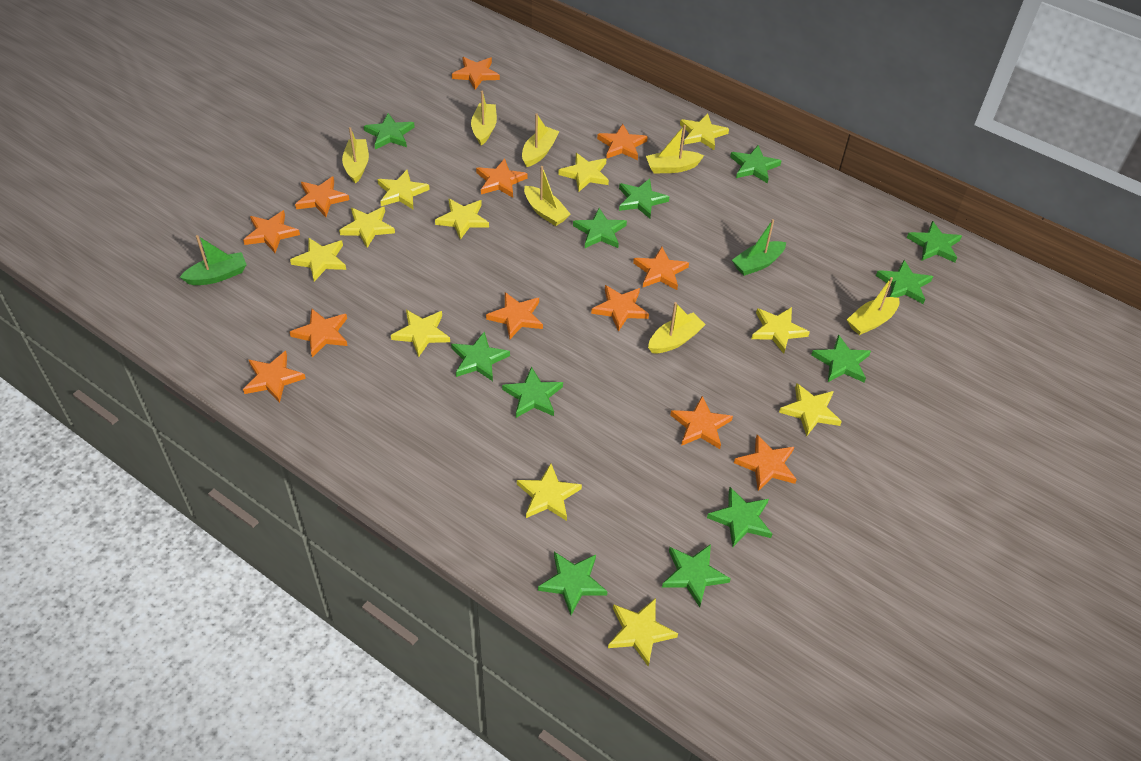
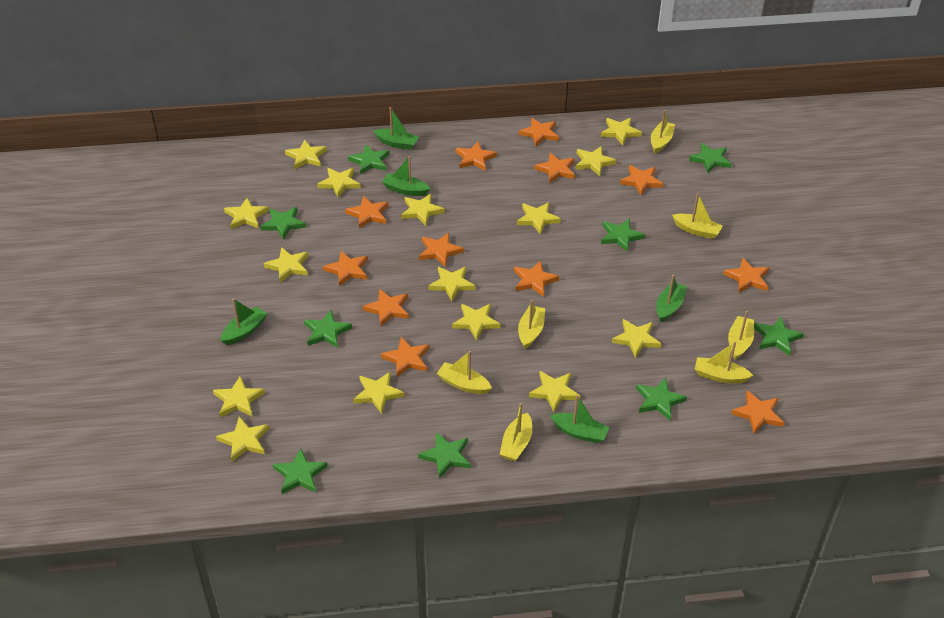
green boat: [180,235,247,285] [732,219,786,276] = 2 -> [221,298,268,345] [373,107,419,150] [382,156,430,196] [550,395,610,443] [656,275,687,322] = 5
green star: [364,113,415,149] [451,331,510,381] [502,367,563,418] [538,552,608,615] [573,208,627,248] [619,178,669,218] [662,544,731,607] [707,487,772,547] [730,145,781,184] [811,334,871,382] [876,260,933,304] [907,221,962,262] = 12 -> [260,207,306,240] [273,449,328,494] [304,310,352,348] [348,144,390,175] [418,432,470,479] [601,218,645,252] [636,377,687,420] [689,143,732,173] [754,317,804,356] = 9
yellow star: [290,237,346,281] [339,206,395,248] [377,170,430,209] [391,310,450,358] [435,199,489,240] [517,464,582,521] [558,153,609,192] [608,598,678,667] [680,114,729,150] [751,307,810,354] [779,383,842,436] = 11 -> [213,376,265,417] [216,416,269,462] [224,197,269,229] [263,247,309,283] [285,140,327,169] [317,168,361,198] [353,372,405,414] [401,194,445,226] [428,267,476,301] [452,304,501,341] [517,202,561,235] [529,371,580,412] [575,146,616,176] [601,118,642,145] [612,319,662,358] = 15

